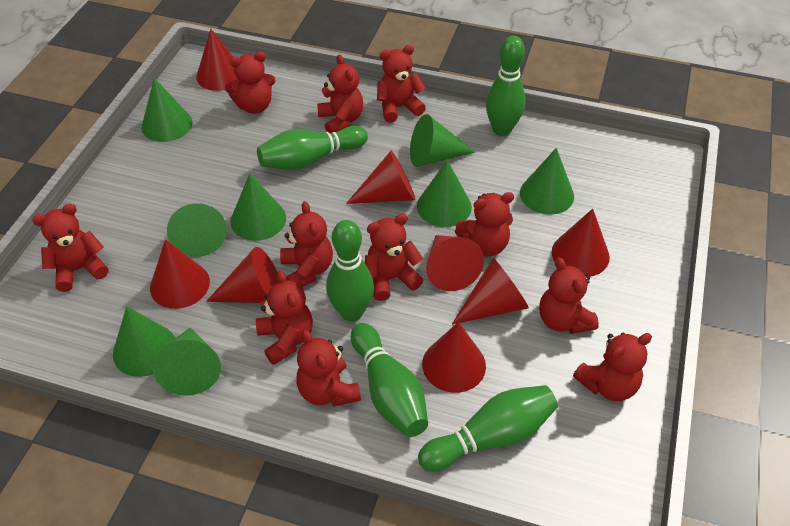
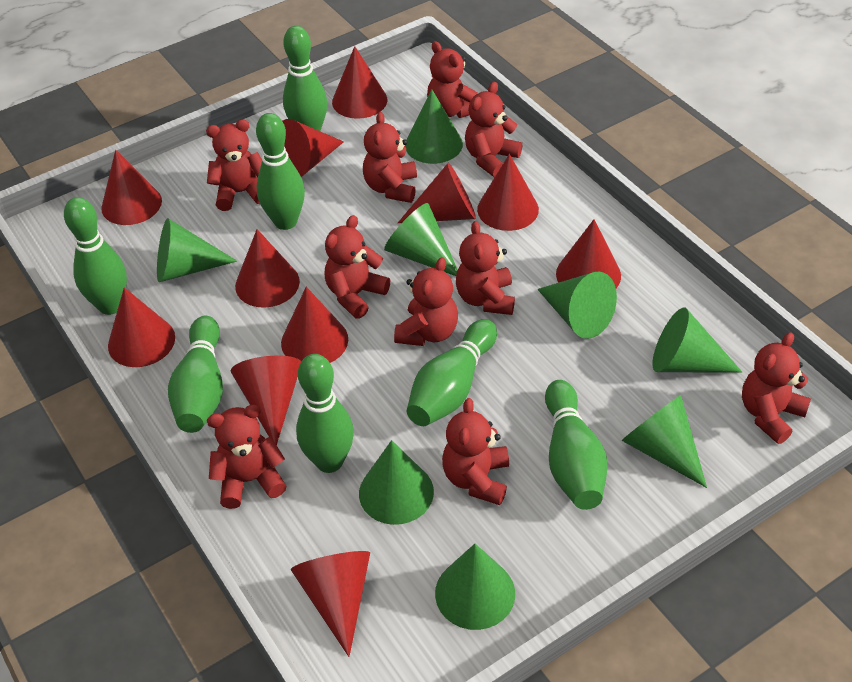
green bowling pin: [257,126,368,170] [326,220,374,321] [351,323,428,437] [418,385,558,471] [486,36,526,136] = 5 -> [64,197,127,315] [168,316,223,433] [256,113,305,230] [283,26,327,131] [296,354,354,473] [407,319,497,426] [545,380,608,510] = 7
red cone: [150,239,210,309] [196,29,238,91] [206,247,278,303] [346,151,415,204] [422,322,486,393] [426,235,484,291] [452,258,529,324] [552,209,610,277] = 8 -> [101,150,162,225] [108,287,175,367] [231,356,301,445] [235,229,300,308] [281,287,348,363] [282,119,344,177] [291,551,370,657] [332,46,387,119] [398,163,476,223] [477,154,539,231] [556,219,621,288] = 11
red teddy bear: [32,204,108,292] [225,52,276,114] [256,270,313,365] [280,201,333,287] [296,330,361,407] [317,54,363,134] [365,214,423,301] [377,45,426,123] [455,192,514,257] [539,257,599,334] [573,333,652,401] = 11 -> [206,120,262,211] [207,404,286,509] [325,215,390,319] [363,112,417,203] [394,257,458,346] [427,41,478,118] [442,398,509,505] [456,221,515,315] [465,82,522,177] [742,332,811,444] = 10

